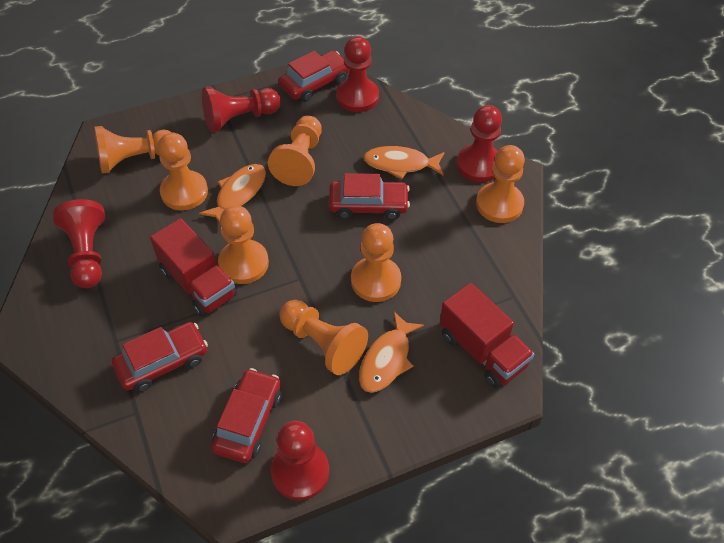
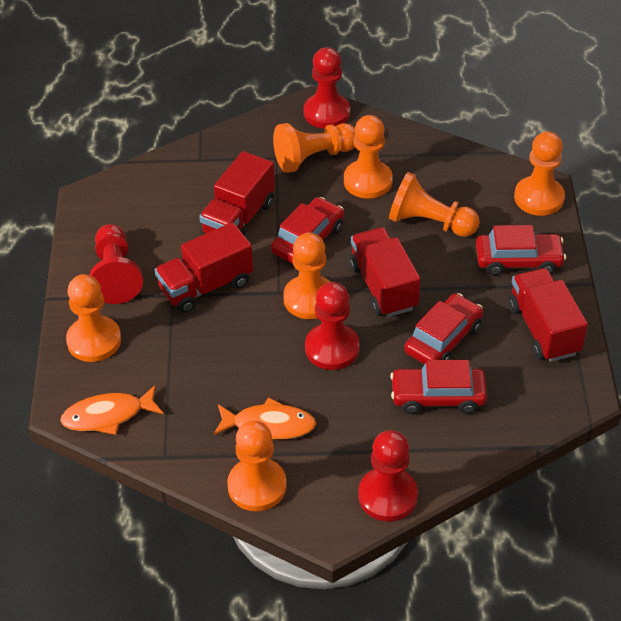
orange fish: [199,164,266,222] [359,312,424,393] [363,146,445,179] = 3 -> [60,385,163,435] [213,397,316,439] = 2
red pawn: [53,199,105,288] [202,86,281,133] [271,421,329,501] [336,36,379,112] [457,105,502,182] = 5 -> [89,224,143,304] [303,47,350,129] [305,282,360,370] [358,430,418,521] = 4
red truck: [150,218,237,317] [440,283,534,388] = 2 -> [155,222,253,313] [199,151,275,236] [349,227,421,317] [509,268,588,362] = 4

